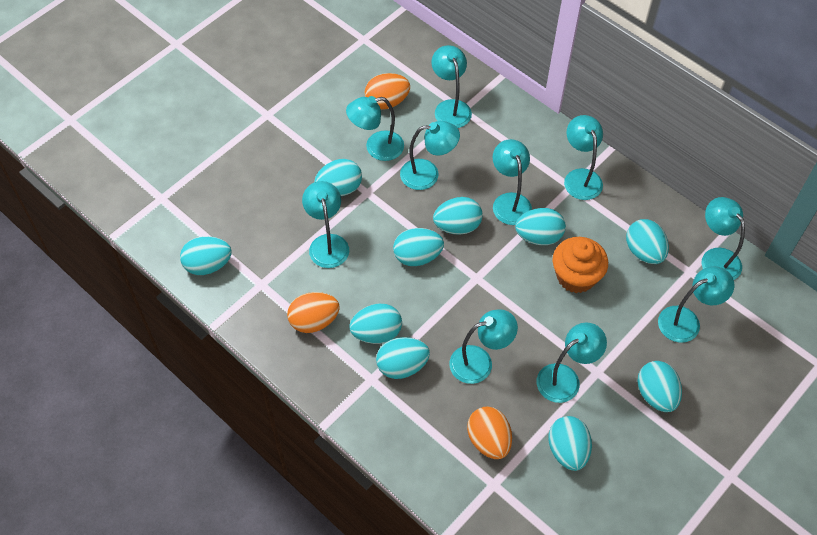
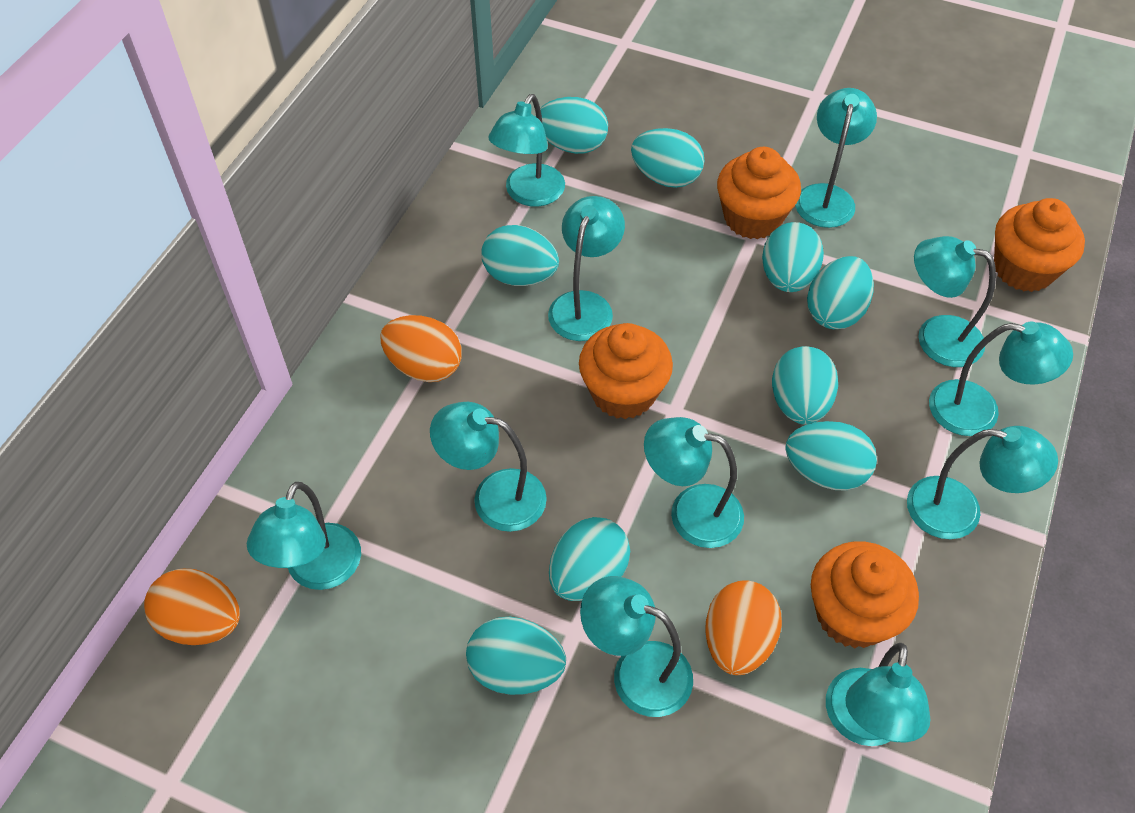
orange cupcake: [553,237,608,293] = 1 -> [579,323,673,419] [717,147,801,239] [811,541,919,649] [994,198,1085,292] = 4
turquoise egg: [180,236,232,275] [314,159,362,196] [349,304,402,344] [376,337,430,379] [393,228,444,266] [433,197,483,235] [515,208,566,245] [548,416,592,471] [626,219,669,264] [637,361,682,412] = 10 -> [466,617,566,695] [481,225,559,286] [540,97,608,154] [549,517,630,601] [631,128,705,188] [762,222,824,292] [772,346,838,425] [785,421,877,491] [807,256,874,329] = 9
turquoise lamp: [302,181,349,268] [346,96,404,161] [400,121,460,190] [431,45,472,128] [449,309,518,384] [493,139,532,225] [537,322,607,403] [564,115,603,200] [658,266,734,343] [702,197,745,280] = 10 -> [247,482,361,590] [430,402,547,532] [488,94,565,207] [548,196,625,341] [580,576,693,717] [644,417,744,548] [795,88,877,228] [826,643,931,746] [907,426,1058,539] [914,236,996,367] [929,322,1073,436] = 11

